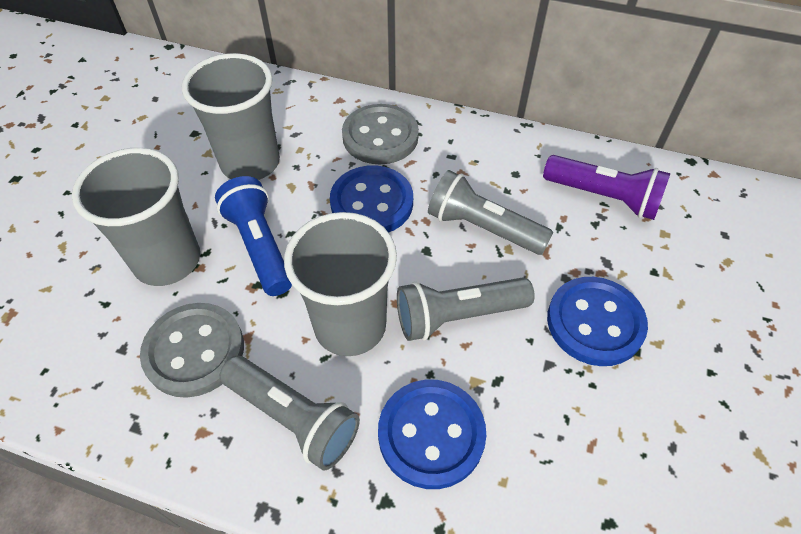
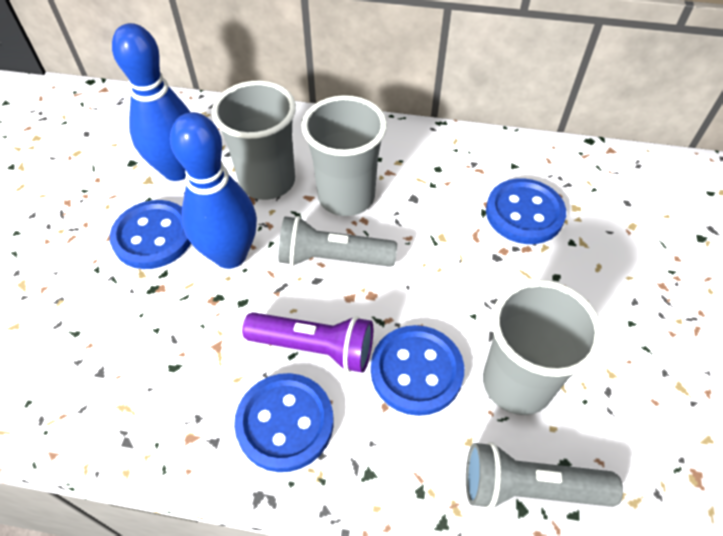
blue bowling pin: none = 0 -> [112,23,190,181] [170,112,257,269] = 2
blue button: [330,165,413,233] [378,380,486,489] [547,277,648,366] = 3 -> [110,200,191,269] [234,373,334,472] [371,325,464,416] [486,178,566,244] = 4
blue flashlight: [215,176,292,296] = 1 -> none = 0
grey button: [140,303,244,398] [342,104,419,164] = 2 -> none = 0
grey flashlight: [220,356,360,470] [397,278,535,341] [428,170,553,255] = 3 -> [278,216,397,267] [466,442,623,510] = 2

